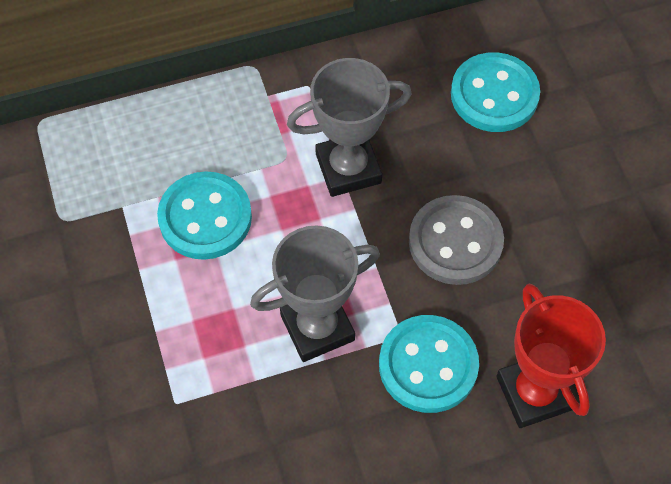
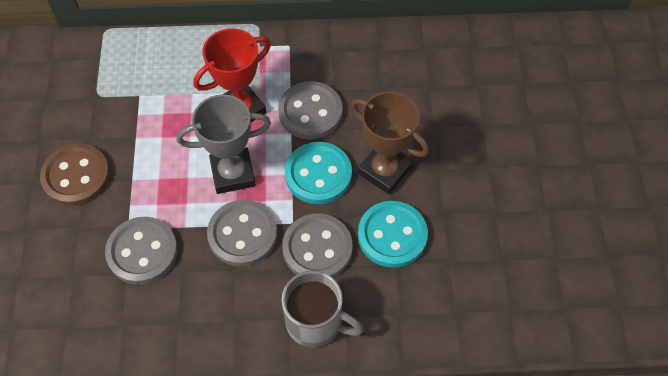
brown button: none = 0 -> [40,143,110,206] = 1
brown trophy: none = 0 -> [351,91,429,194] = 1
grey button: [409,195,504,285] = 1 -> [105,217,178,285] [207,200,277,267] [278,81,343,139] [282,213,353,278] = 4
grey mug: none = 0 -> [282,271,364,347] = 1
grey trophy: [250,225,380,362] [287,58,412,197] = 2 -> [177,94,271,194] = 1
turquoise button: [157,171,252,260] [379,315,479,413] [451,52,540,132] = 3 -> [285,142,352,204] [358,201,428,268] = 2

